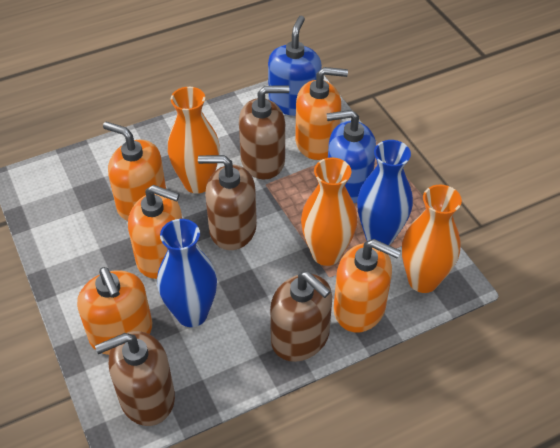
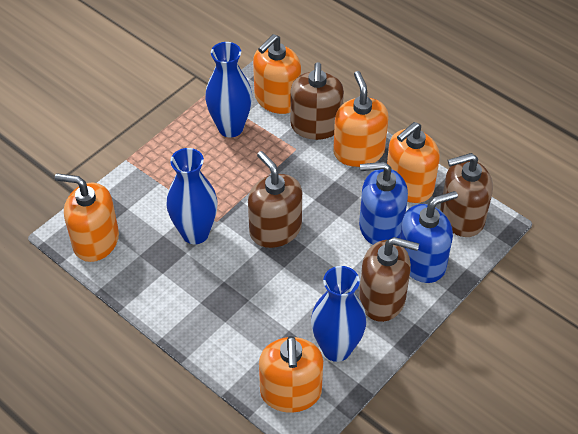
blue vase: [157,219,217,327] [357,140,413,245] = 2 -> [166,148,218,244] [205,42,252,138] [311,266,366,362] = 3
orange vase: [168,87,220,194] [301,158,357,266] [402,185,462,293] = 3 -> none = 0

